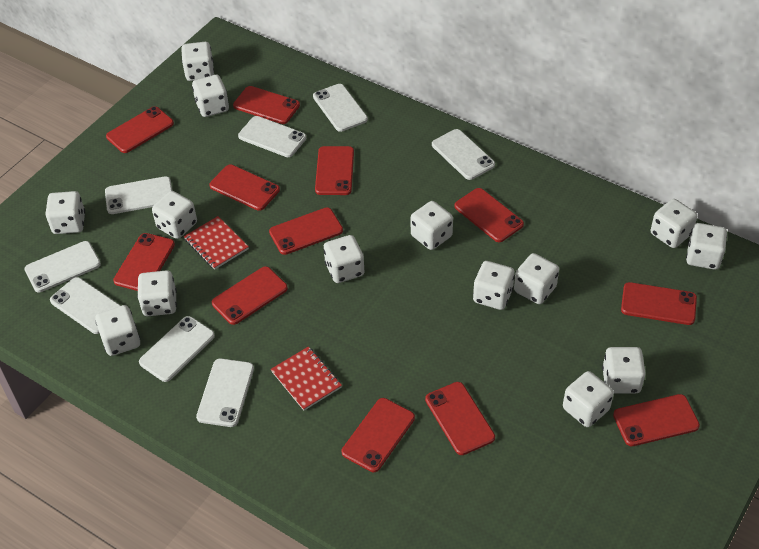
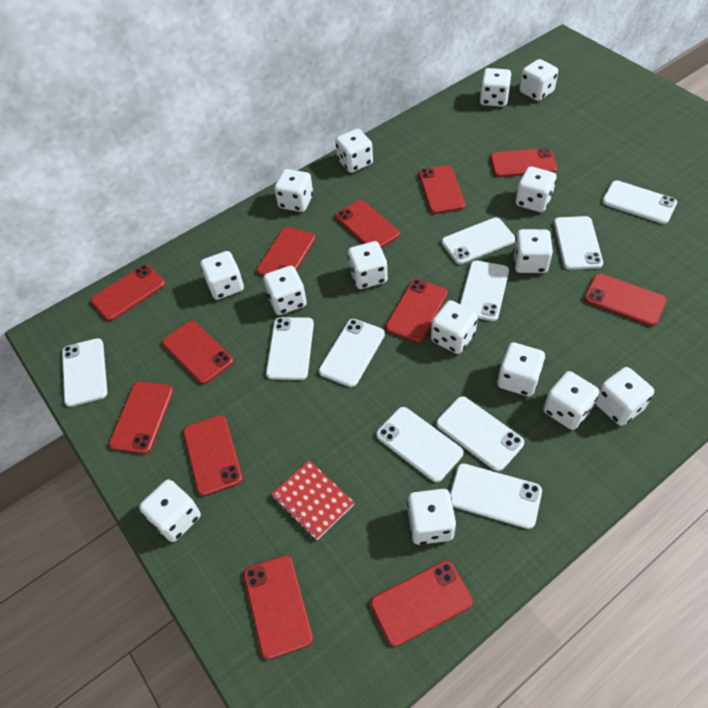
red notebook: [184,216,249,270] [271,346,342,411] = 2 -> [271,460,355,540] = 1
white dice: [45,191,85,234] [95,305,140,356] [137,270,177,316] [152,191,197,239] [181,42,214,81] [192,75,229,117] [324,235,364,283] [411,201,453,250] [473,261,515,310] [514,253,559,304] [563,371,614,427] [602,347,646,394] [651,199,697,248] [686,223,727,270] = 14 -> [139,480,201,542] [200,251,244,300] [263,266,307,315] [274,169,313,212] [335,129,373,173] [348,241,388,289] [407,489,456,545] [431,300,478,354] [480,68,512,107] [497,342,545,396] [513,229,553,273] [515,166,557,212] [519,59,558,101] [543,371,599,430] [595,367,654,426] = 15
white phone: [24,241,101,292] [50,277,121,334] [105,176,172,214] [139,316,215,382] [196,358,254,427] [238,116,306,157] [313,84,368,132] [432,129,495,180] = 8 -> [62,338,107,407] [266,317,314,380] [319,319,385,387] [376,407,463,482] [436,397,524,471] [442,218,515,264] [450,464,542,529] [460,261,509,321] [554,216,603,270] [602,181,677,224] = 10

